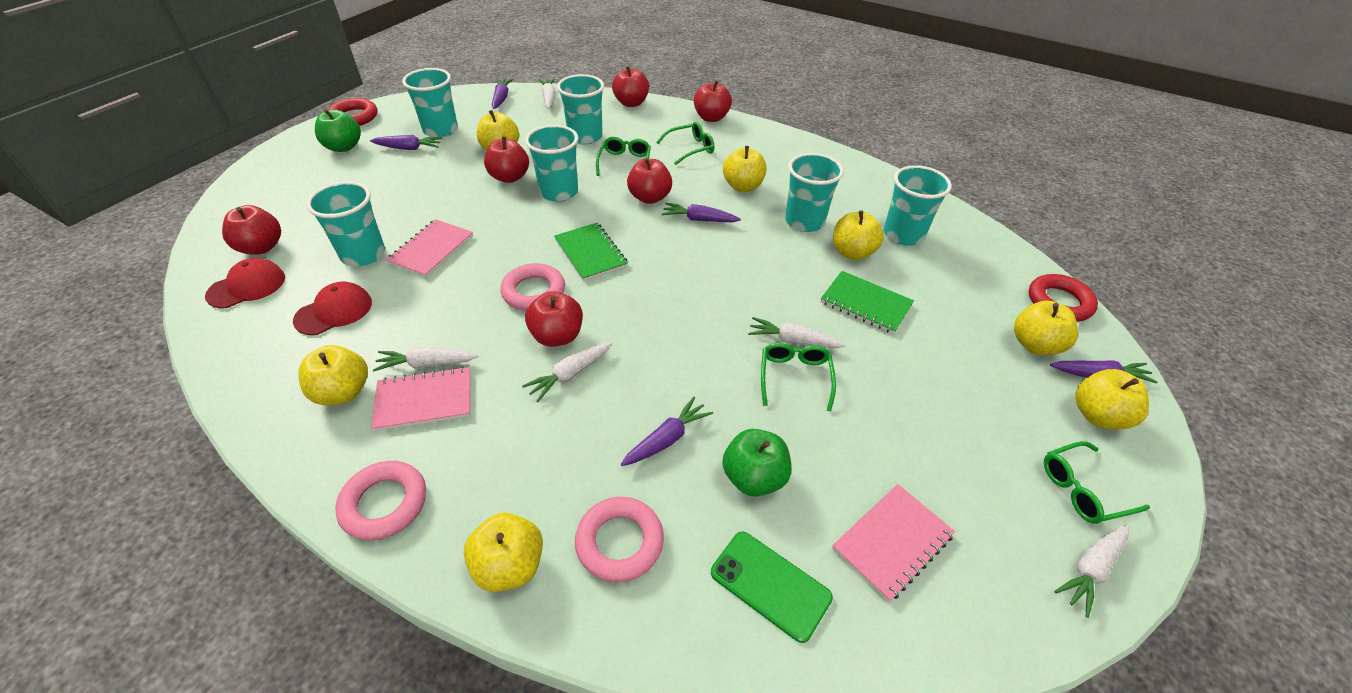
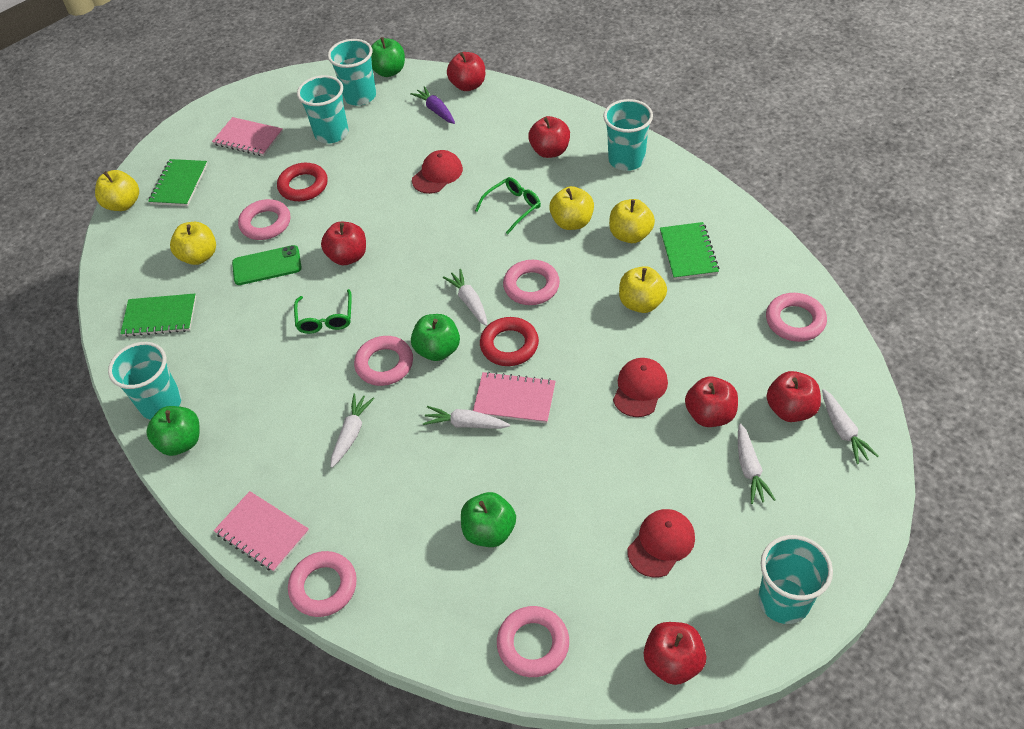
green apple: [315,109,361,152] [722,429,791,497] = 2 -> [146,406,200,456] [371,37,405,77] [411,314,460,361] [461,492,516,547] = 4
green glasses: [596,137,651,176] [656,122,715,165] [761,343,836,412] [1044,441,1150,524] = 4 -> [294,289,352,334] [475,177,541,235] = 2
green notebook: [554,223,628,281] [821,271,914,334] = 2 -> [120,294,196,337] [148,159,208,206] [660,222,719,280] = 3
pink ring: [335,461,426,540] [501,263,565,311] [575,497,664,582] = 3 -> [238,199,290,240] [288,551,357,617] [354,336,413,386] [497,606,569,677] [503,260,560,305] [766,293,827,342] = 6
purple carrot: [370,135,442,150] [492,78,513,109] [621,397,713,466] [662,203,741,222] [1050,360,1157,383] = 5 -> [410,86,455,124] = 1
red cap: [205,258,285,308] [293,282,372,335] = 2 -> [412,150,463,194] [613,358,668,417] [627,509,695,578] = 3
turquoise cup: [306,181,385,266] [402,68,458,138] [525,125,578,202] [557,74,604,145] [785,153,844,232] [884,165,952,246] = 6 -> [108,342,182,420] [297,75,348,144] [328,39,376,106] [603,99,653,171] [758,535,833,624] = 5
yellow apple: [299,345,368,405] [464,513,543,592] [477,110,519,150] [723,146,767,192] [833,210,884,260] [1014,301,1078,355] [1075,369,1149,429] = 7 -> [95,170,139,211] [170,222,216,265] [549,186,594,230] [609,199,655,243] [619,266,667,313] = 5

